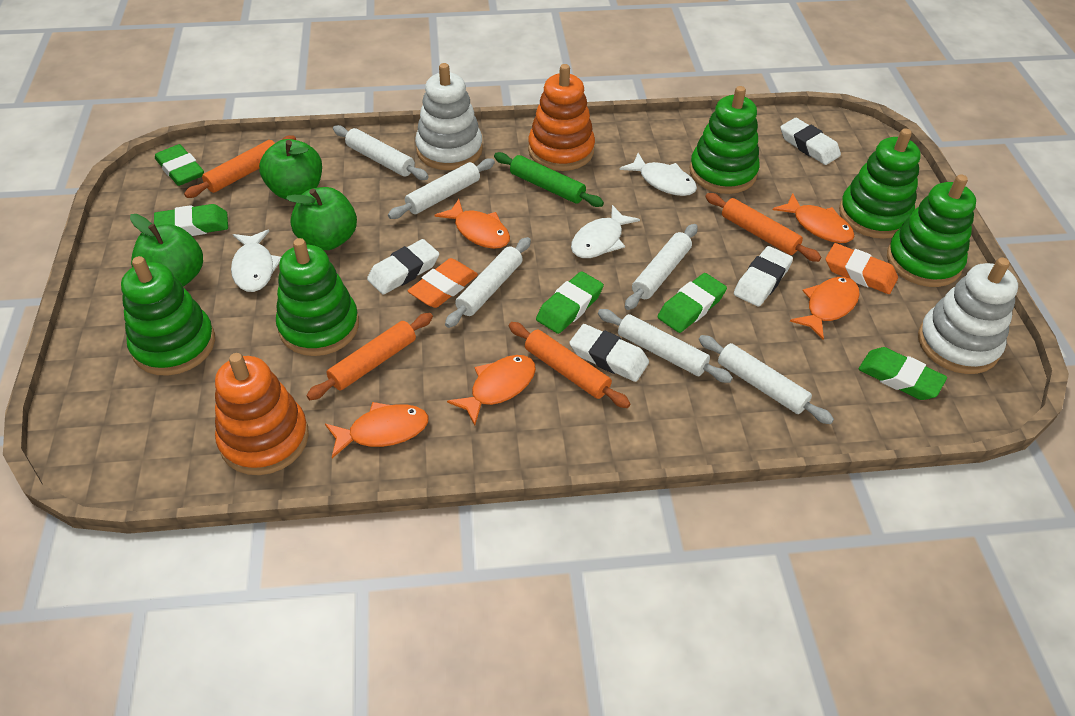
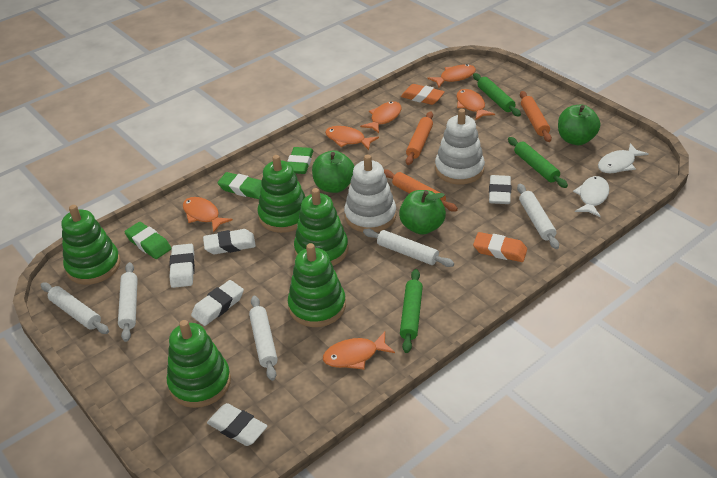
green eraser: [154,204,228,236] [155,144,204,186] [536,271,604,334] [658,273,727,333] [859,347,947,400] = 5 -> [124,222,172,259] [218,172,262,199] [287,147,313,174] = 3
green rolling pin: [494,152,604,207] = 1 -> [400,269,423,353] [473,73,521,116] [508,137,568,188] = 3
orange fish: [325,402,429,458] [434,199,510,249] [447,355,536,426] [773,193,854,243] [790,277,860,340] = 5 -> [183,197,233,233] [323,332,395,370] [325,126,379,150] [360,101,402,133] [427,64,476,88] [456,89,495,121] = 6
orange rolling pin: [184,135,296,198] [306,313,433,400] [509,322,631,408] [705,193,821,262] = 4 -> [384,169,458,212] [406,112,433,165] [520,91,552,142] = 3
orange stacking toy: [215,353,309,475] [528,64,595,171] = 2 -> none = 0
white eraser: [367,239,439,295] [569,324,649,382] [734,246,793,307] [780,118,841,165] = 4 -> [169,244,195,288] [191,280,244,326] [203,229,256,254] [207,403,267,446] [489,175,511,204] = 5
white fish: [231,230,281,292] [571,205,640,258] [619,153,697,196] = 3 -> [573,176,609,217] [598,143,649,173] = 2
white rolling pin: [333,125,429,180] [388,158,495,219] [445,237,531,328] [598,309,733,383] [625,224,698,310] [699,335,834,424] = 6 -> [41,283,109,334] [118,262,138,342] [249,296,278,381] [363,229,454,267] [517,184,559,249] = 5

